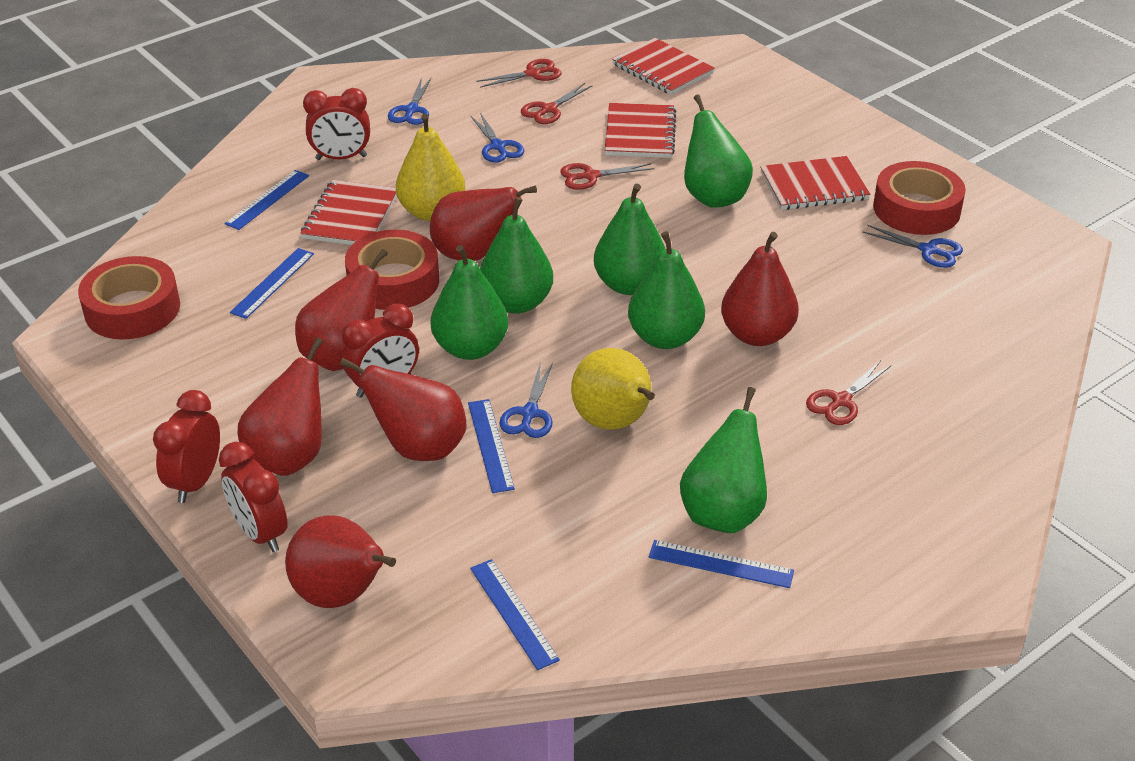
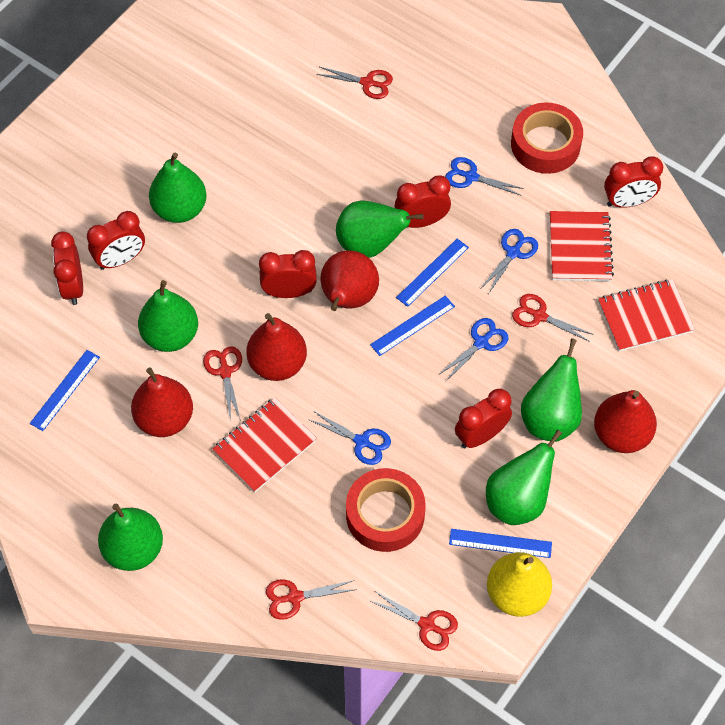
blue ruler: [225,170,309,230] [230,248,314,319] [468,399,515,493] [470,559,560,670] [649,540,794,588] = 5 -> [30,350,100,431] [370,296,455,356] [396,239,469,307] [449,529,552,558] = 4
red clock: [153,390,220,503] [219,442,288,552] [303,88,370,160] [342,304,419,398] = 4 -> [51,231,83,305] [87,211,145,270] [259,250,317,298] [395,175,451,228] [455,389,512,448] [604,157,663,208] = 6
red notebook: [301,180,397,245] [605,103,676,158] [612,38,715,95] [760,156,870,210] = 4 -> [213,398,317,493] [550,211,614,281] [598,279,695,351] = 3
red pear: [238,337,323,476] [285,515,396,608] [295,249,388,371] [340,358,466,461] [430,185,537,261] [721,232,799,346] = 6 -> [131,367,193,437] [247,313,307,381] [320,251,379,311] [594,390,657,453] = 4
red scissors: [476,59,562,88] [521,83,593,124] [560,163,654,190] [806,361,892,425] = 4 -> [203,346,242,421] [266,579,357,620] [316,67,393,99] [371,592,458,651] [512,294,594,342] = 5
red tape: [78,256,180,340] [345,230,439,310] [873,161,966,235] = 3 -> [346,468,426,552] [511,103,583,174] = 2
yellow pear: [396,114,465,221] [571,348,655,430] = 2 -> [487,552,552,617] = 1

